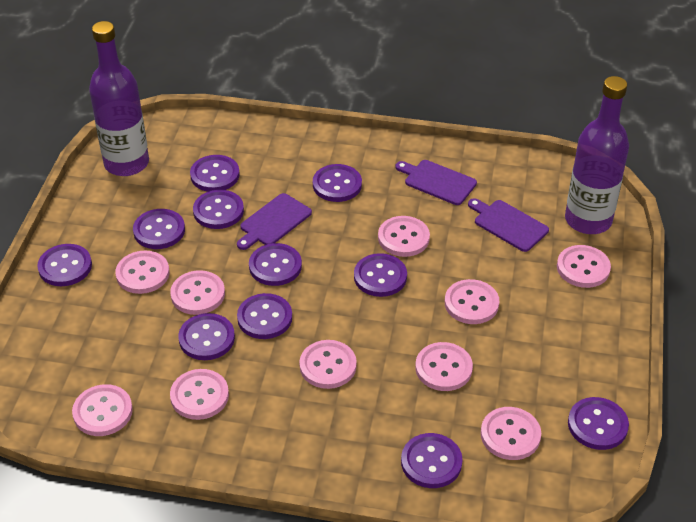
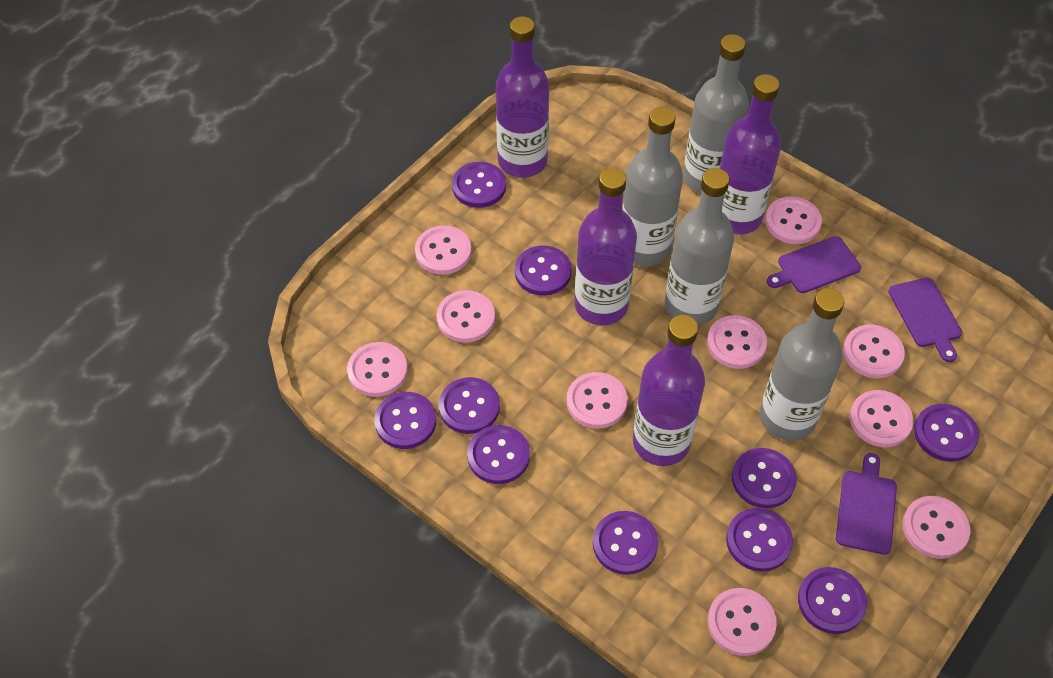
grey bottle: none = 0 -> [622,107,683,266] [664,168,734,325] [683,34,749,194] [760,288,845,441] = 4
purple bottle: [89,21,149,176] [565,76,629,234] = 2 -> [496,16,549,178] [575,168,637,325] [633,315,705,466] [719,74,781,234] = 4
purple button: [37,244,92,286] [133,209,185,249] [178,313,235,360] [190,155,240,192] [193,190,244,229] [237,293,292,339] [249,243,302,286] [313,164,362,202] [354,253,407,297] [401,433,463,488] [568,397,629,450] = 11 -> [374,392,436,449] [439,377,500,434] [452,162,506,208] [467,425,530,484] [515,245,572,296] [593,511,658,575] [726,508,793,572] [732,448,796,508] [798,567,867,634] [914,404,979,462] = 10

